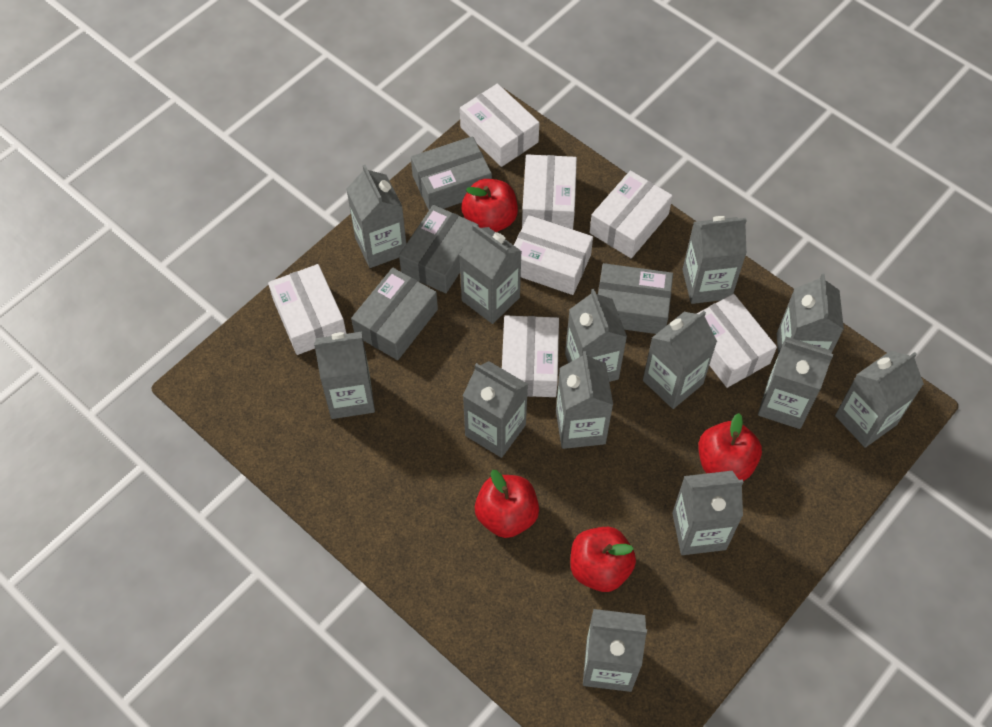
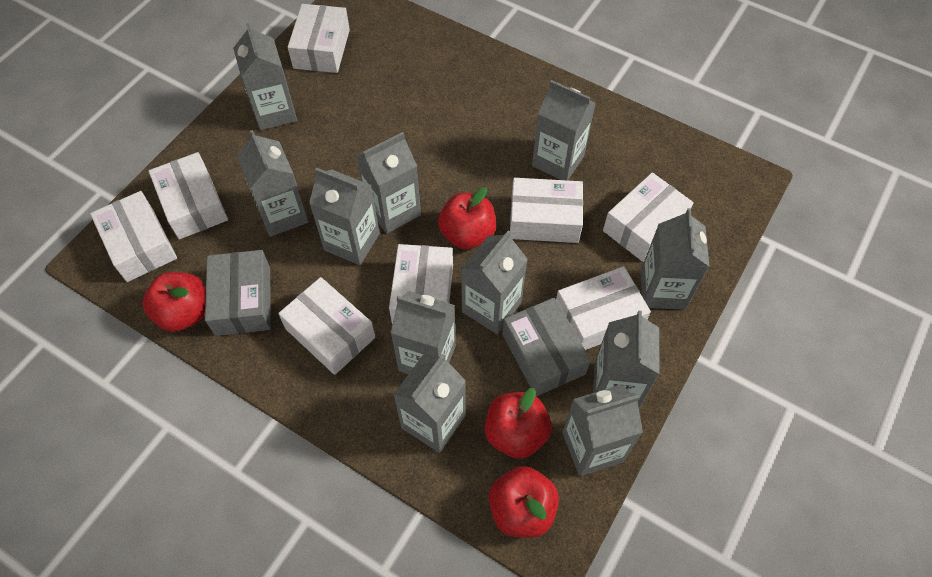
grey box: [351,268,438,360] [399,205,479,293] [411,136,492,210] [598,263,673,334] = 4 -> [205,250,271,336] [502,298,591,396] = 2
grey carton: [314,332,375,419] [346,165,406,268] [459,224,522,324] [463,361,528,458] [556,351,613,449] [565,289,627,382] [583,609,647,692] [643,311,717,409] [672,471,743,555] [682,216,747,304] [758,337,833,429] [777,274,844,355] [835,351,924,448] = 13 -> [233,23,297,130] [237,130,309,237] [309,168,380,265] [356,132,421,234] [391,291,456,374] [393,354,466,453] [461,230,528,334] [532,80,596,180] [562,384,643,476] [593,311,659,408] [640,208,710,310] = 11
white box: [268,264,347,355] [460,84,539,167] [502,315,559,397] [514,215,593,295] [522,154,577,229] [590,171,673,258] [697,294,777,388] = 7 -> [90,191,177,282] [149,152,228,239] [278,277,375,375] [288,4,350,73] [389,244,453,324] [510,178,583,243] [556,266,651,350] [603,172,694,262] = 8

